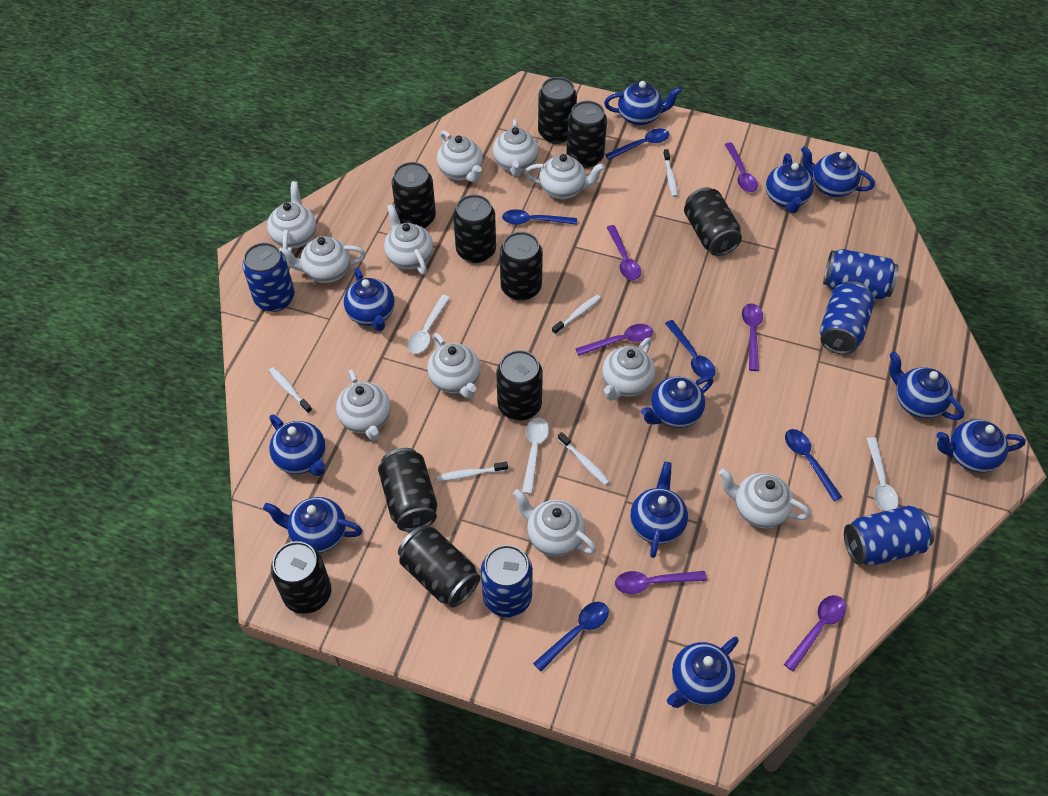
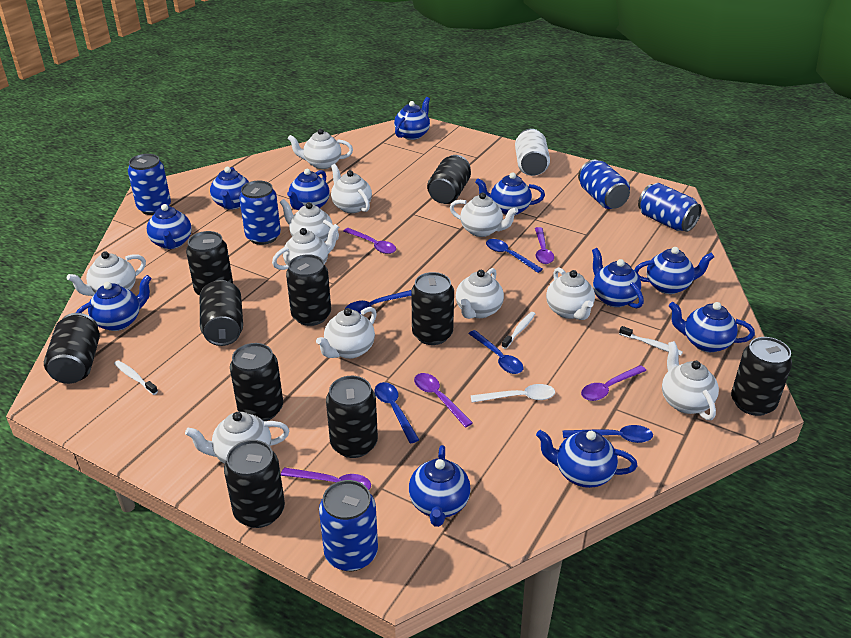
purple spoon: [575,324,653,356] [606,225,641,280] [615,571,707,594] [724,143,758,192] [742,303,763,371] [784,595,846,672] = 6 -> [281,467,371,490] [343,228,396,254] [414,373,473,428] [535,227,554,264] [581,365,646,401] = 5
white can: none = 0 -> [515,129,550,176] = 1
white spoon: [407,295,450,354] [522,417,549,494] [866,437,899,511] = 3 -> [470,384,555,403] = 1
white toothbrush: [269,367,312,413] [437,462,508,481] [552,295,601,335] [558,432,610,485] [663,149,678,197] = 5 -> [114,360,158,395] [501,312,535,349] [619,326,683,356] = 3

